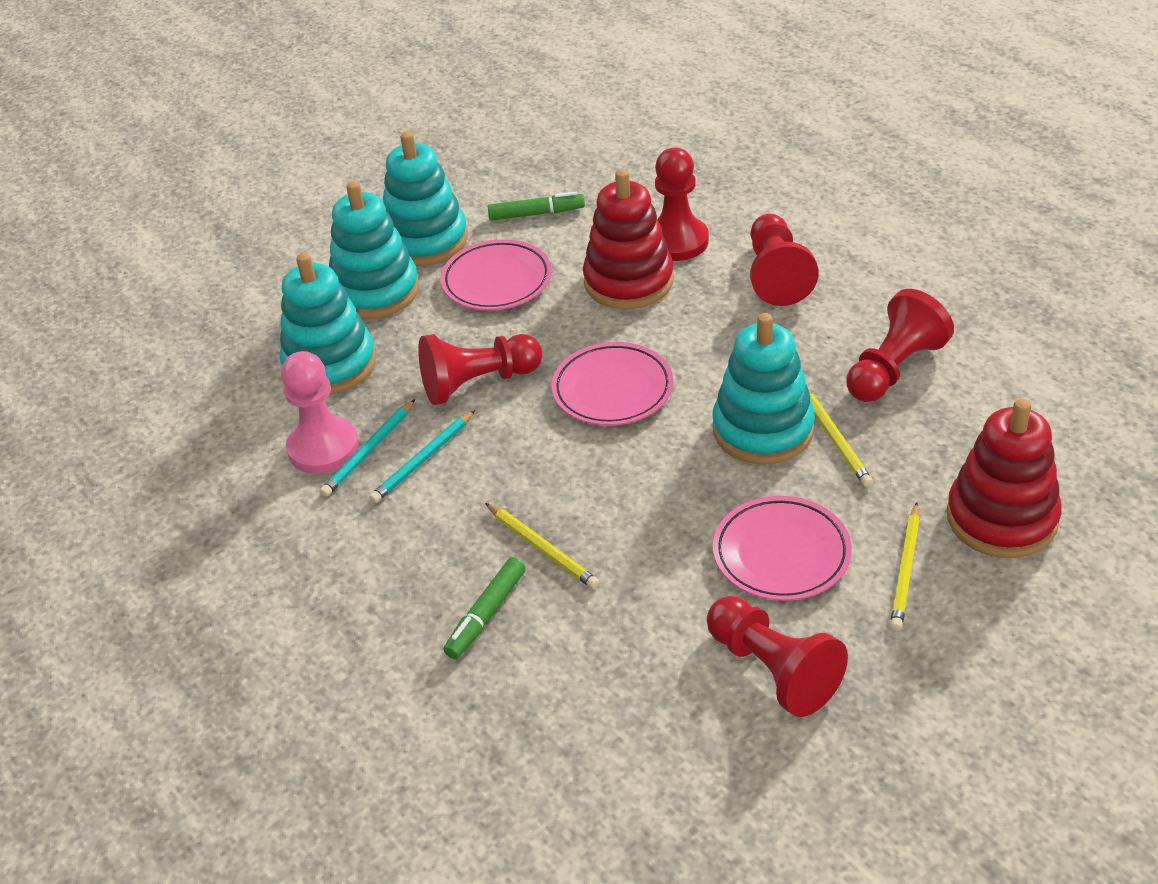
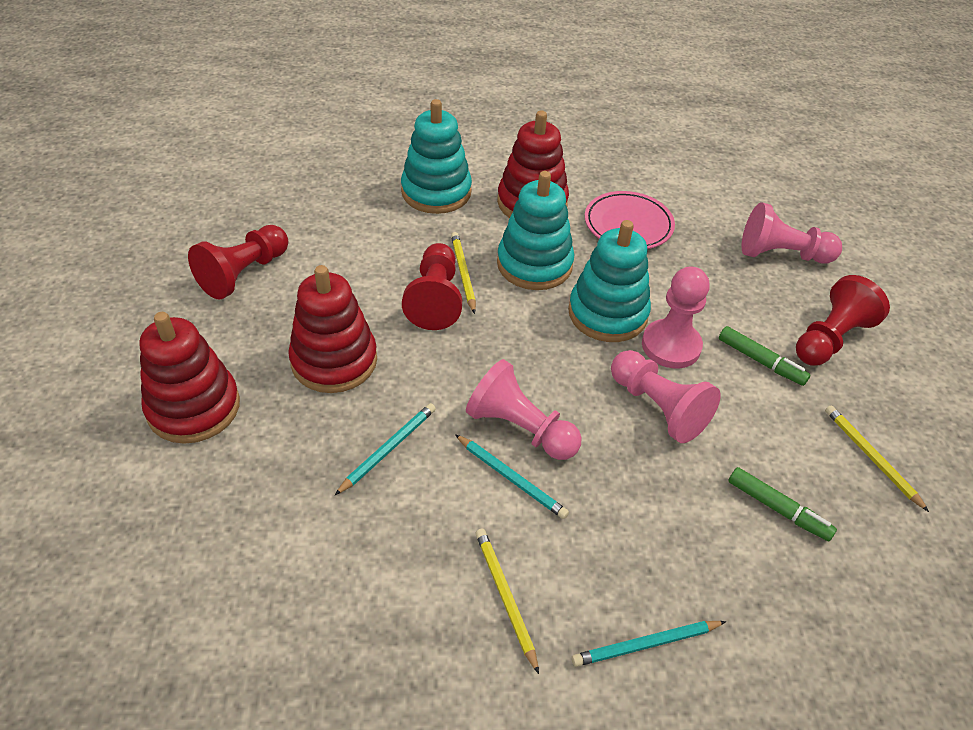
pink pawn: [281,351,359,474] = 1 -> [466,359,582,460] [611,350,721,443] [642,267,709,368] [741,202,842,264] = 4
pink plate: [440,239,552,310] [551,342,673,426] [713,496,852,601] = 3 -> [585,191,675,249] = 1
red pawn: [418,334,543,405] [655,148,709,261] [707,596,848,717] [750,214,819,306] [846,289,954,402] = 5 -> [188,225,288,300] [402,243,462,330] [796,275,890,366] = 3
red stacking toy: [583,169,674,309] [946,399,1062,558] = 2 -> [139,312,240,444] [288,265,377,393] [497,111,569,218] = 3
turquoise pencil: [320,399,415,497] [369,410,475,503] = 2 -> [335,403,436,495] [455,434,569,519] [572,621,726,667] = 3
turquoise stacking toy: [280,253,376,395] [329,181,420,319] [383,131,468,266] [712,313,815,464] = 4 -> [401,99,472,214] [497,171,574,290] [568,220,651,342] = 3

